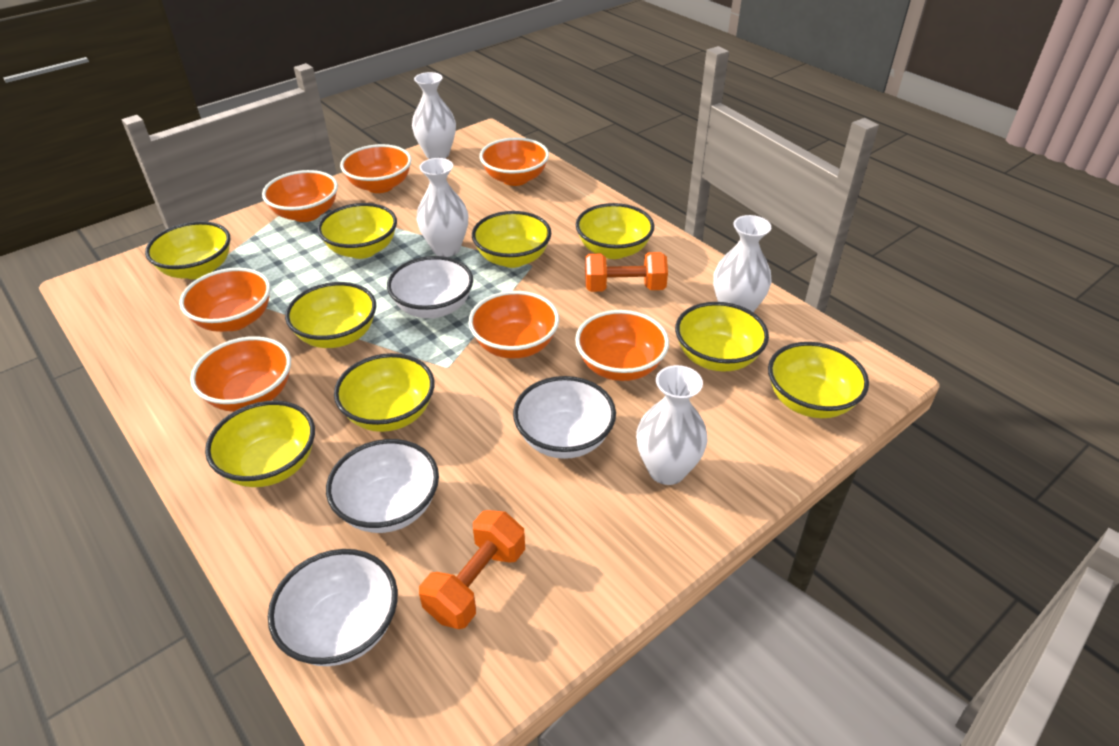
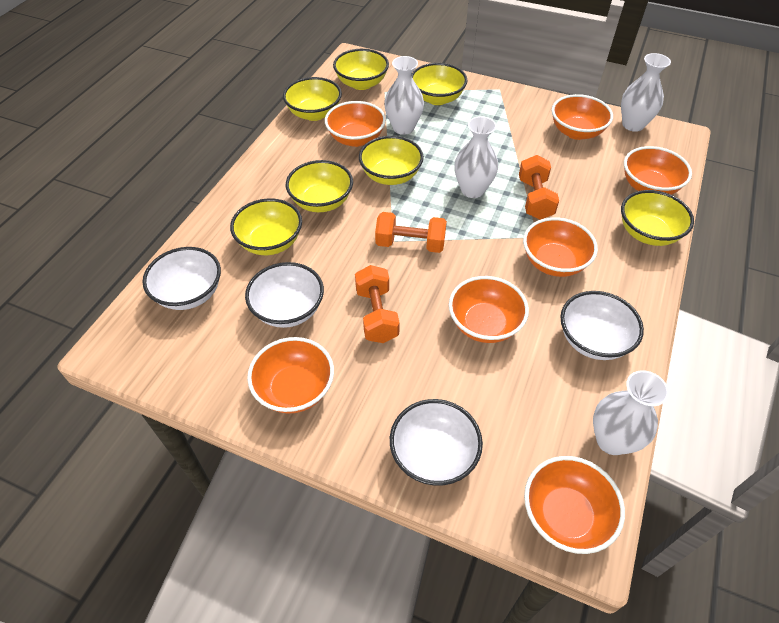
orange dumbbell: [419,510,525,629] [585,252,668,292] = 2 -> [355,265,400,343] [375,212,447,253] [519,155,559,220] = 3
yellow bowl: [145,221,231,279] [205,401,315,487] [285,282,376,348] [317,203,397,259] [334,353,434,432] [472,211,551,268] [576,203,654,259] [675,302,769,372] [768,342,869,418] = 9 -> [230,198,302,255] [283,77,342,121] [286,160,353,212] [333,49,389,90] [359,136,424,185] [411,63,468,105] [621,190,694,246] = 7

